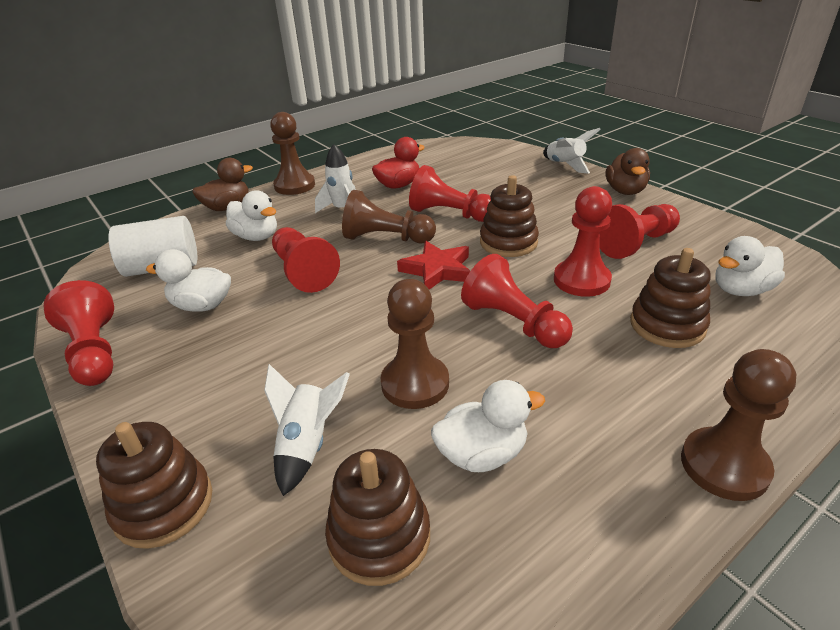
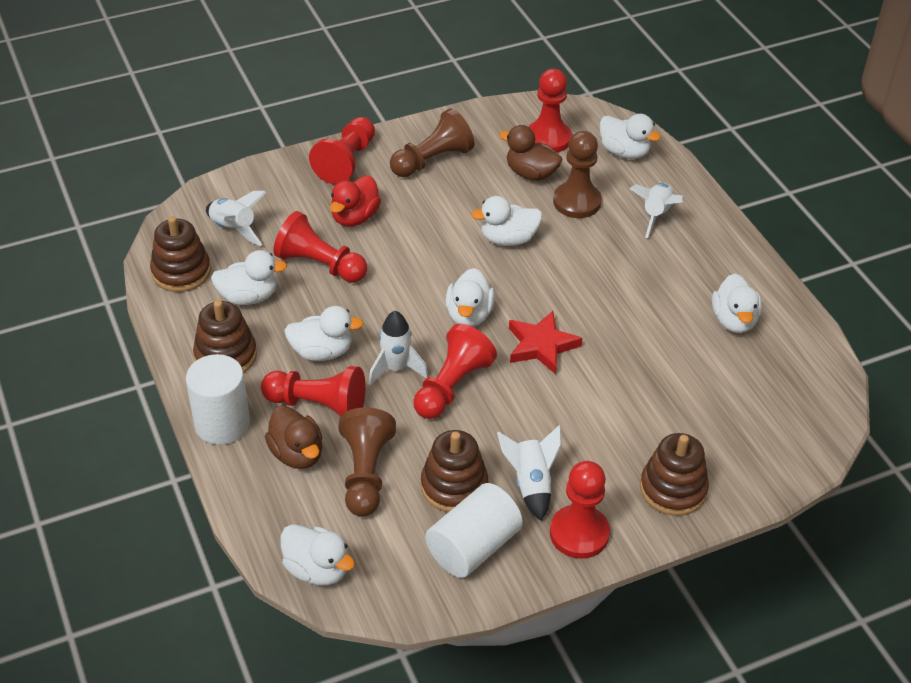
brown pawn: [270,112,315,195] [342,190,436,244] [381,279,449,409] [681,349,796,501] = 4 -> [338,407,396,517] [390,108,474,177] [553,131,602,218] = 3
white cylinder: [109,216,197,277] = 1 -> [186,354,250,445] [425,483,523,578] = 2
white duck: [146,249,231,312] [226,190,277,241] [431,380,545,472] [715,236,785,296] = 4 -> [211,250,287,305] [280,524,355,586] [284,306,364,361] [445,268,495,327] [471,196,542,246] [600,114,661,159] [712,273,762,333] = 7
white rocket: [264,364,350,496] [315,144,356,213] [543,128,601,174] = 3 -> [206,191,266,246] [369,311,428,386] [497,425,562,521] [630,183,684,238] = 4

